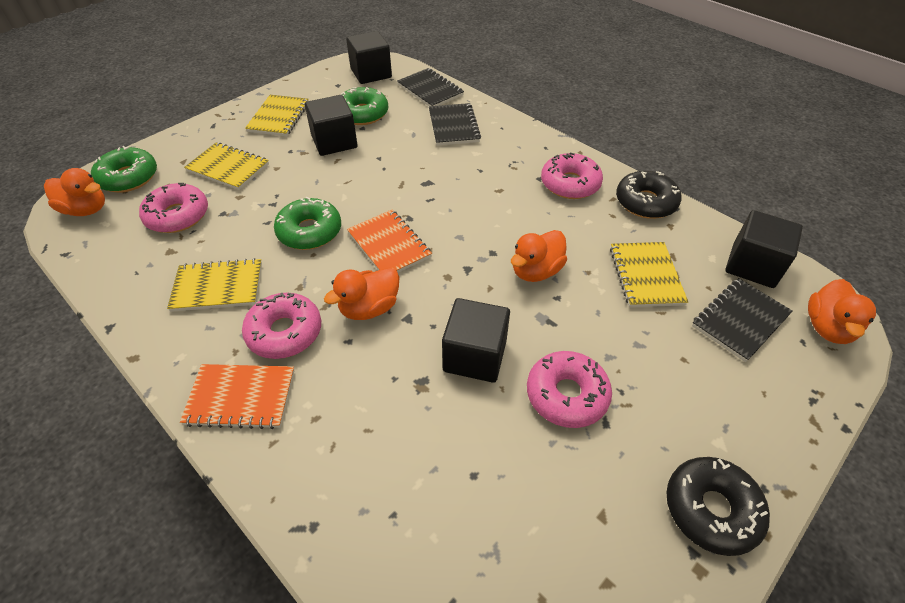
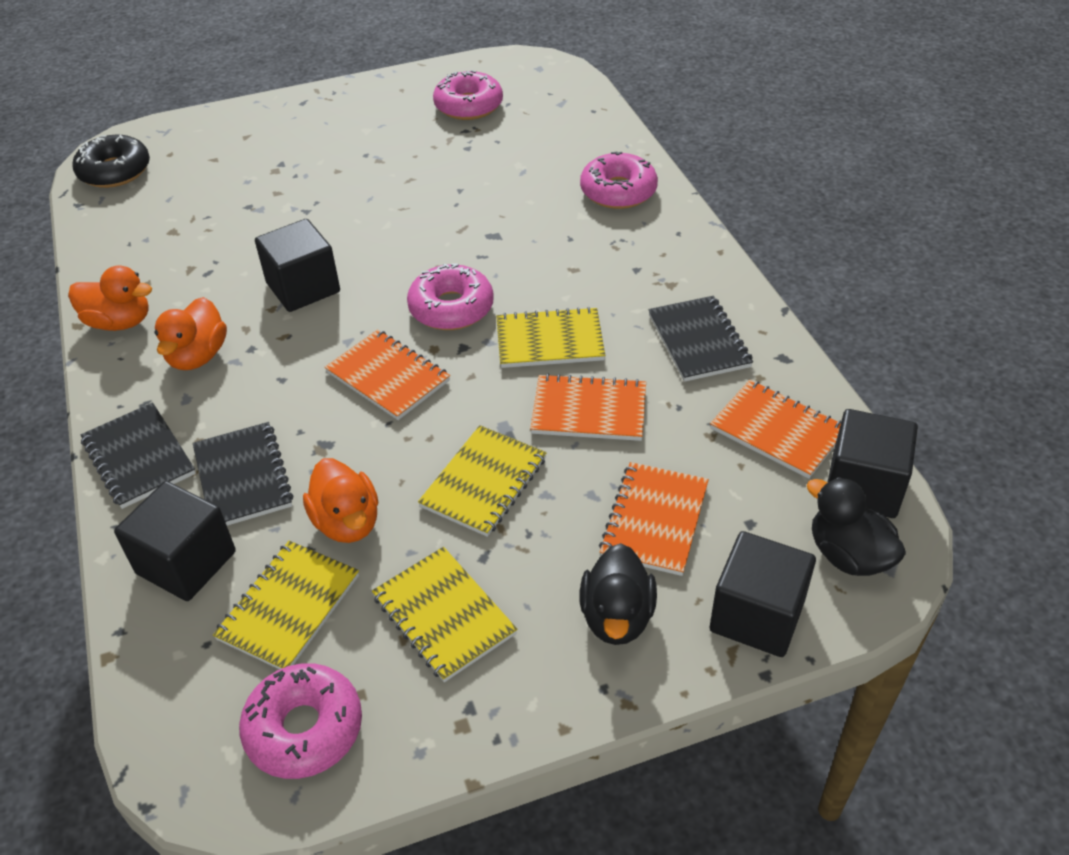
black donut: [616,171,682,219] [666,457,770,556] = 2 -> [72,135,150,188] = 1
black duck: none = 0 -> [580,543,657,645] [807,477,906,576] = 2
green donut: [91,146,157,193] [274,197,341,250] [340,87,388,125] = 3 -> none = 0
orange duck: [44,168,105,216] [324,267,400,320] [511,230,567,282] [808,279,876,344] = 4 -> [68,265,152,331] [154,297,227,370] [303,458,378,543] = 3
orange notebook: [180,364,295,429] [347,210,432,273] = 2 -> [325,329,450,420] [530,374,646,441] [599,462,709,576] [710,380,841,479] = 4

